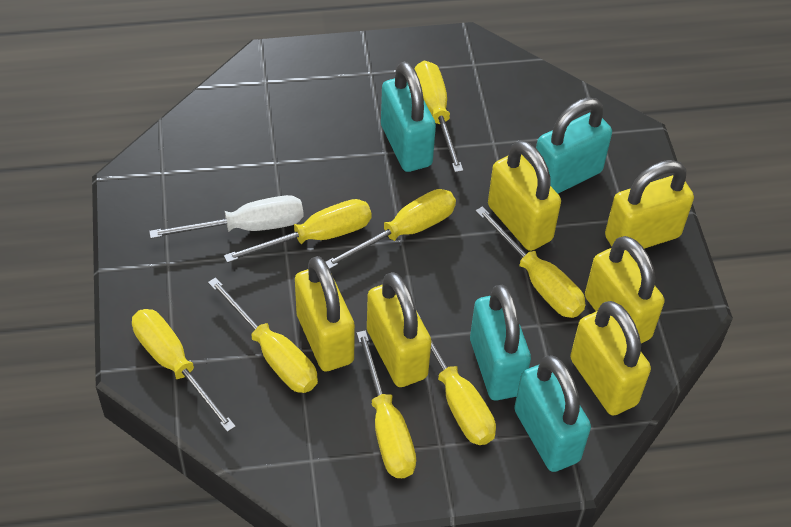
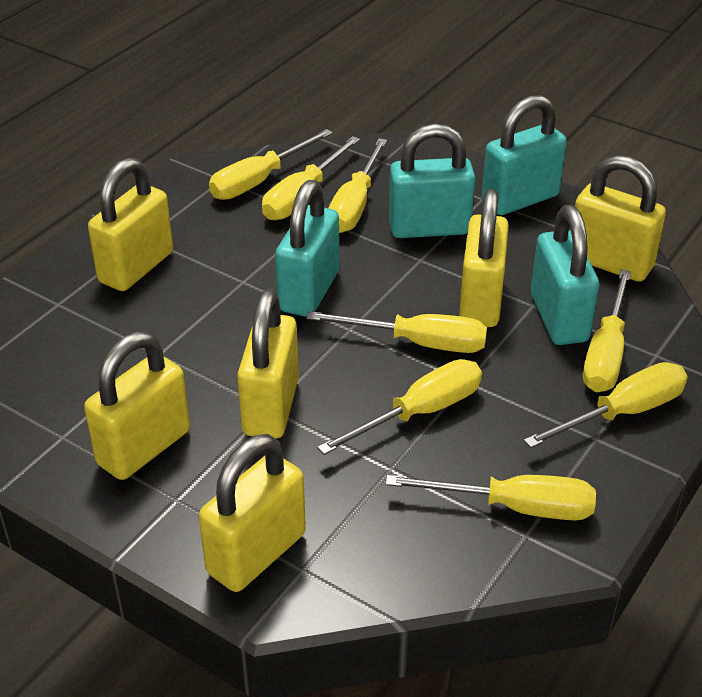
white screwdriver: [149,195,304,239] = 1 -> none = 0

